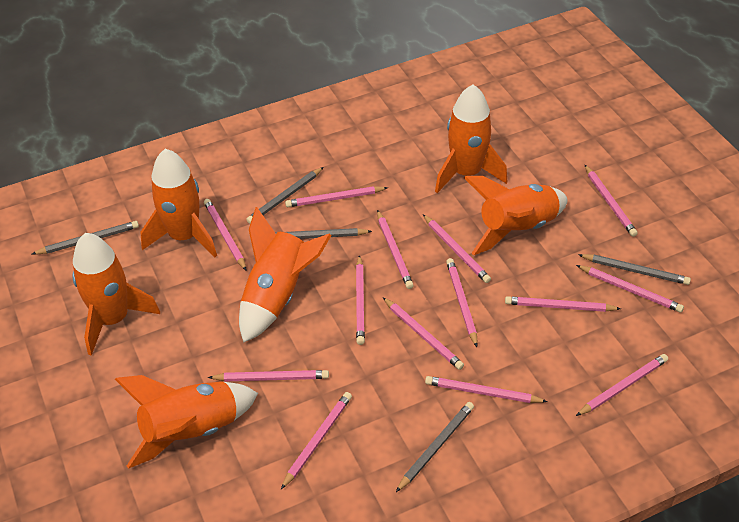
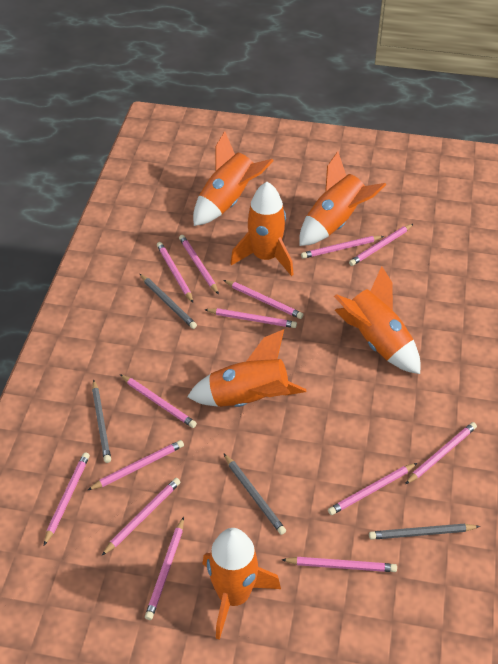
grey pencil: [32,221,139,255] [246,167,324,224] [275,228,372,239] [396,402,474,492] [578,254,691,285] = 5 -> [92,379,111,463] [140,274,197,329] [224,454,286,535] [369,524,480,540] = 4

